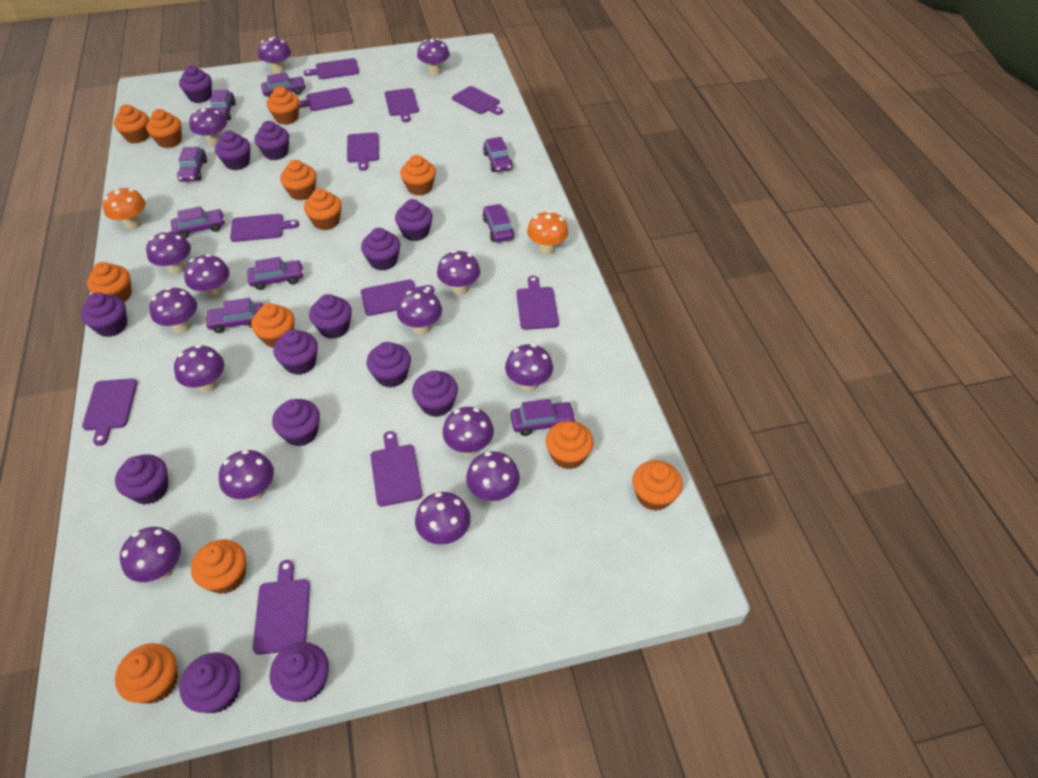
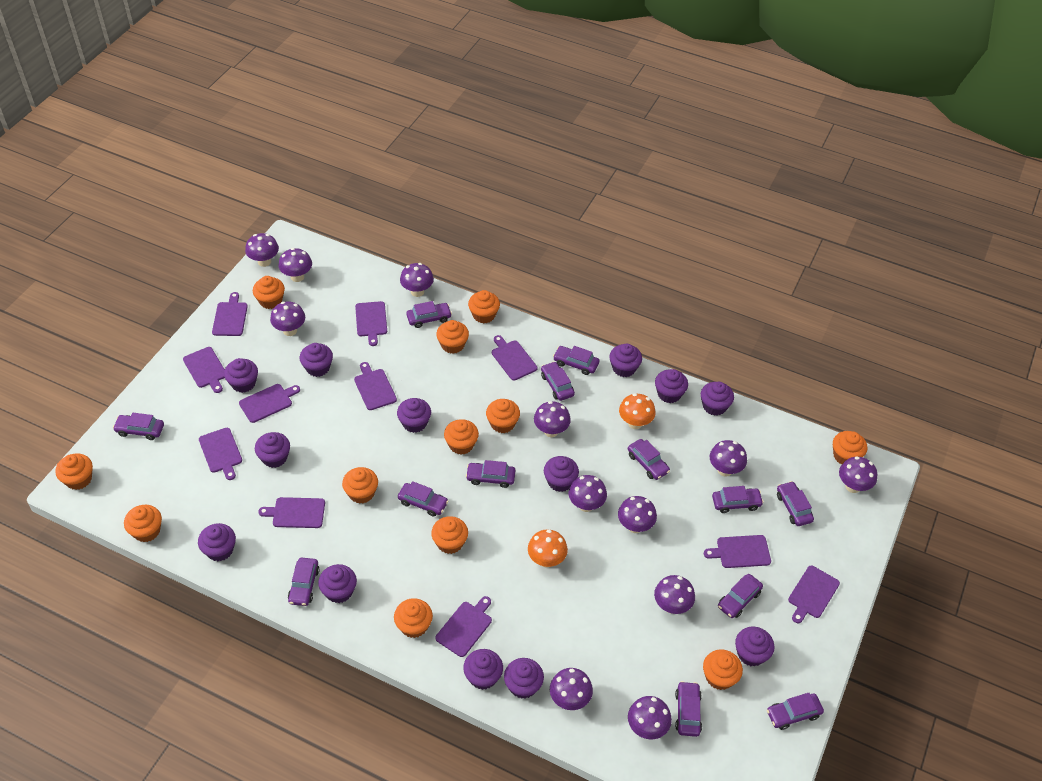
purple car: [171,206,225,238] [177,147,207,182] [205,298,263,333] [210,90,236,120] [247,257,304,290] [261,73,306,97] [482,204,514,243] [483,137,513,172] [510,399,576,436] = 9 -> [113,413,164,440] [288,558,320,606] [398,481,448,517] [406,301,452,328] [466,460,515,488] [541,361,575,401] [553,346,600,375] [628,439,670,480] [675,681,702,737] [712,486,764,513] [718,574,763,618] [767,693,824,730] [777,481,814,526] = 13
purple cupcake: [81,292,127,337] [115,454,168,505] [179,65,212,103] [179,652,240,713] [215,130,250,170] [255,121,289,160] [270,642,329,702] [272,399,320,446] [273,329,318,375] [309,294,352,339] [361,228,400,271] [367,342,411,388] [395,199,433,241] [412,370,458,417] = 14 -> [198,523,236,561] [224,358,258,393] [255,432,290,468] [300,343,333,377] [318,564,357,603] [397,398,431,433] [463,649,503,690] [504,658,544,699] [544,456,579,492] [609,344,642,377] [655,369,688,403] [701,382,734,416] [735,627,775,667] = 13
purple mushroom: [120,527,181,582] [146,230,191,275] [149,287,197,333] [174,345,224,393] [184,254,230,299] [189,106,227,146] [219,450,274,501] [258,37,291,74] [397,289,442,335] [415,492,471,545] [417,39,450,75] [437,250,480,295] [442,407,494,456] [466,451,520,502] [505,344,553,392] = 15 -> [245,233,279,267] [270,302,305,336] [279,248,312,282] [400,263,434,297] [534,401,571,437] [550,668,593,710] [569,475,607,512] [618,496,657,533] [628,696,672,739] [654,575,695,614] [709,440,747,477] [839,456,877,493] = 12

